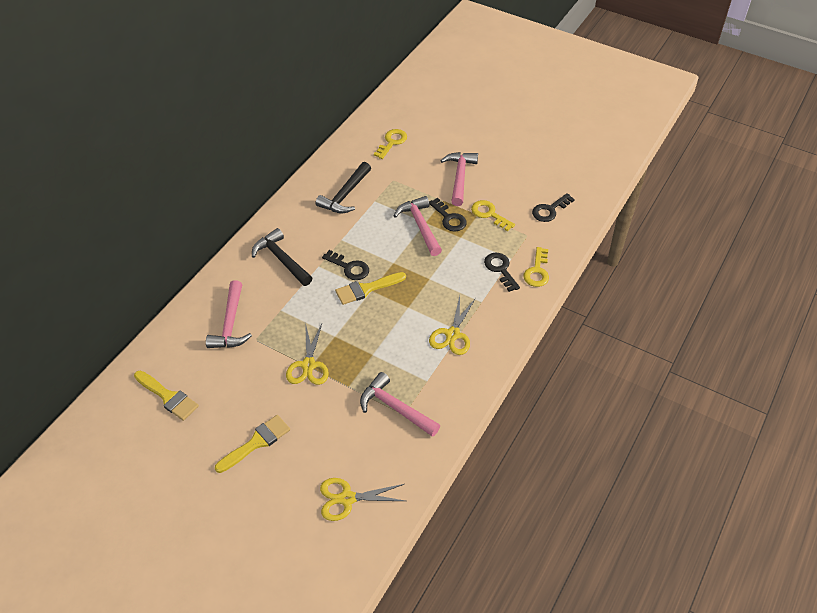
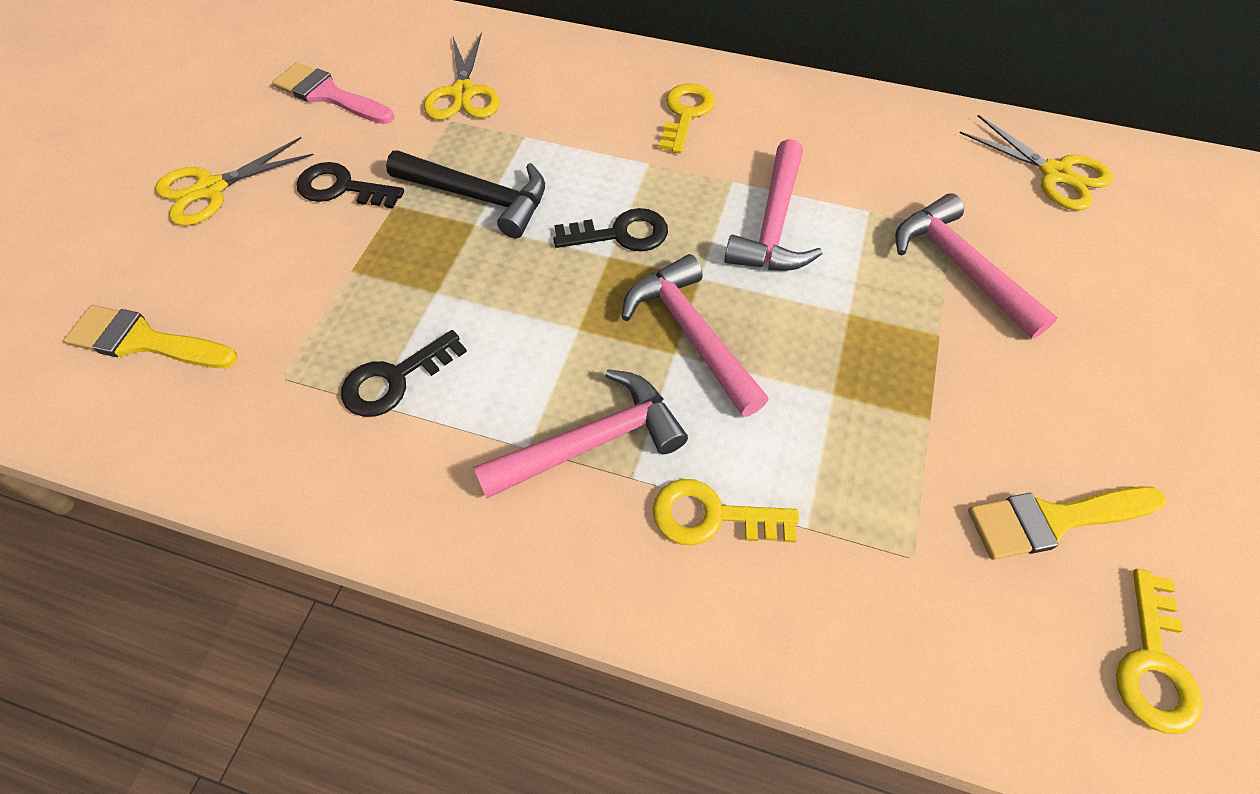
black hammer: [252,228,312,286] [315,162,371,213] = 2 -> [386,150,545,238] = 1
black key: [322,250,369,280] [429,198,467,232] [484,253,520,292] [532,193,575,222] = 4 -> [297,162,404,209] [341,330,467,417] [554,208,668,251] = 3
pink brush: none = 0 -> [272,62,394,124] = 1
yellow brush: [134,371,199,421] [215,415,290,473] [335,272,406,305] = 3 -> [64,305,238,368] [968,486,1166,560] = 2

